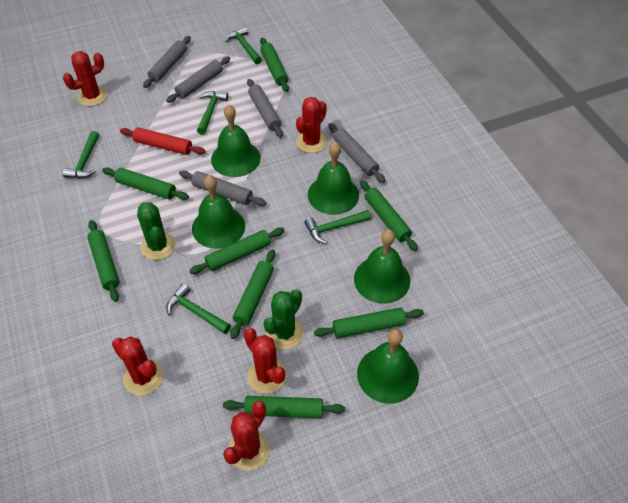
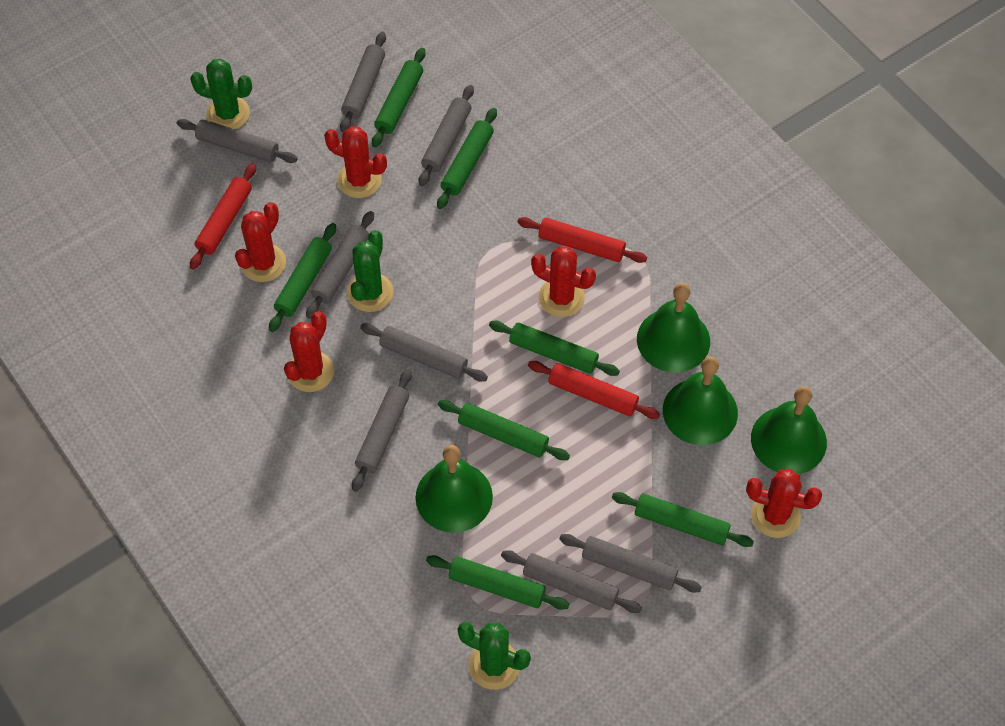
green bell: [192,175,245,249] [211,105,261,177] [308,142,359,215] [354,229,410,304] [357,329,419,404] = 5 -> [416,445,493,533] [637,283,710,373] [663,357,738,445] [751,386,827,474] = 4
green cactus: [137,202,175,260] [264,289,304,349] = 2 -> [190,59,252,129] [347,230,393,312] [458,622,531,690] = 3
green hammer: [62,131,99,178] [166,283,231,334] [197,91,228,135] [225,27,262,64] [304,210,371,244] = 5 -> none = 0
green rolling pin: [87,220,120,302] [102,167,189,200] [189,227,285,274] [223,396,345,418] [230,250,275,339] [260,38,289,92] [314,307,424,338] [360,180,418,251] = 8 -> [269,223,336,332] [372,48,426,148] [426,555,569,610] [437,108,497,209] [438,400,570,460] [489,320,620,376] [612,492,754,547] = 7
grey rolling pin: [143,36,191,88] [166,57,230,103] [179,170,266,206] [247,79,283,138] [328,123,385,183] = 5 -> [177,119,298,163] [306,211,374,319] [340,32,386,133] [352,369,412,492] [360,323,488,381] [418,85,474,186] [501,550,642,613] [559,534,702,593] = 8
red rolling pin: [120,127,206,155] = 1 -> [190,163,256,270] [518,217,647,263] [528,361,660,419] = 3

